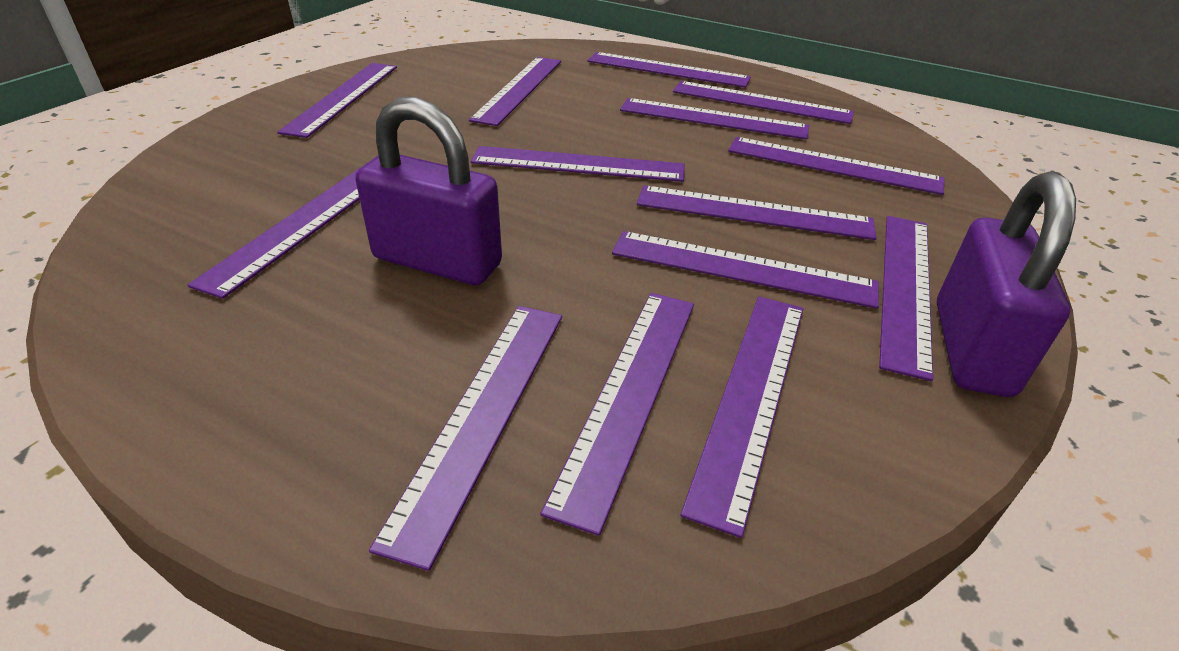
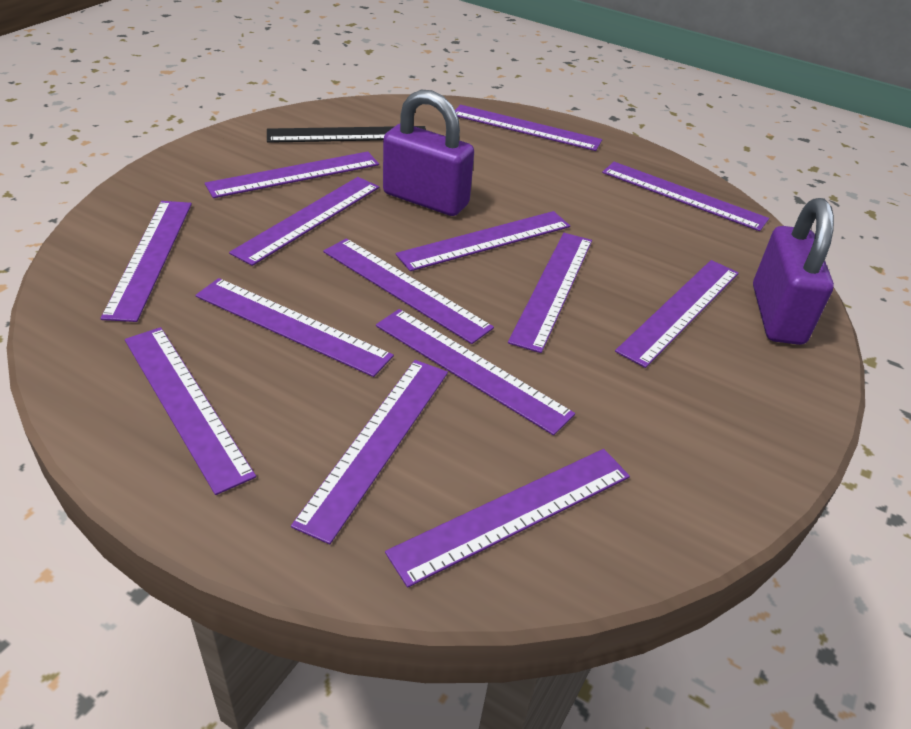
black ruler: none = 0 -> [267,126,426,143] = 1

